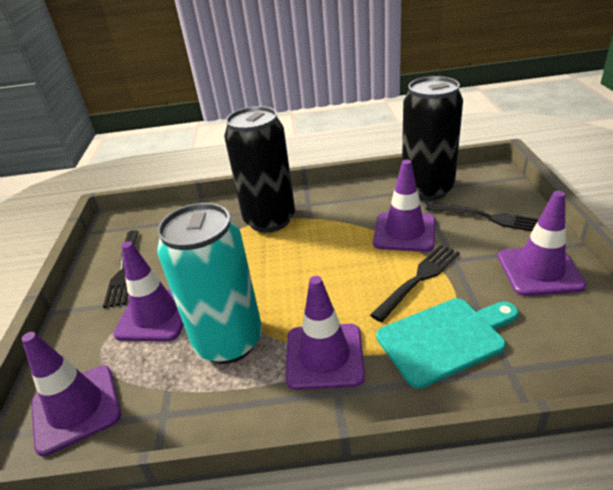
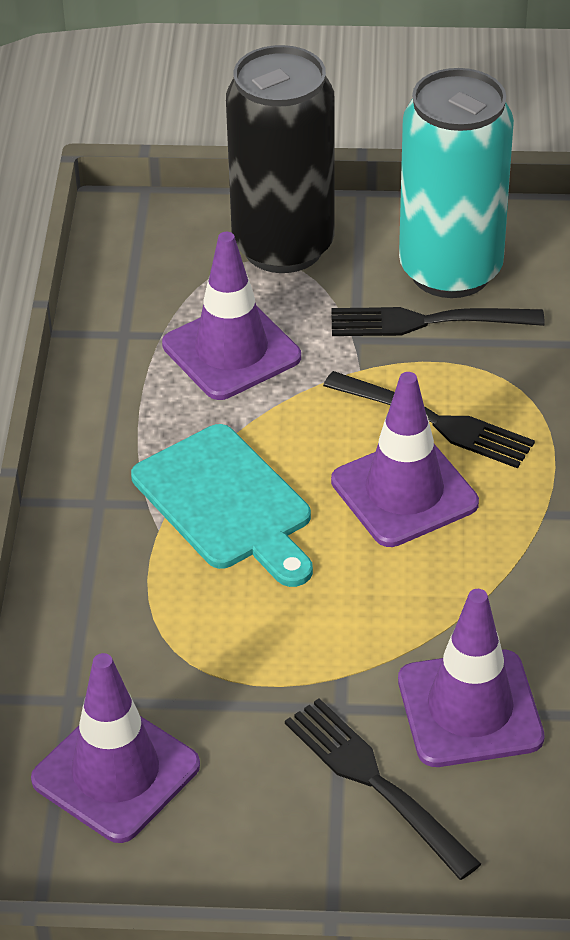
black can: [224,106,295,233] [402,76,463,201] = 2 -> [226,45,335,273] = 1
purple traffic cone: [22,332,121,457] [113,241,184,341] [286,276,365,390] [373,160,435,252] [498,191,587,296] = 5 -> [31,653,200,843] [162,232,301,400] [331,372,479,547] [398,589,544,767] = 4

